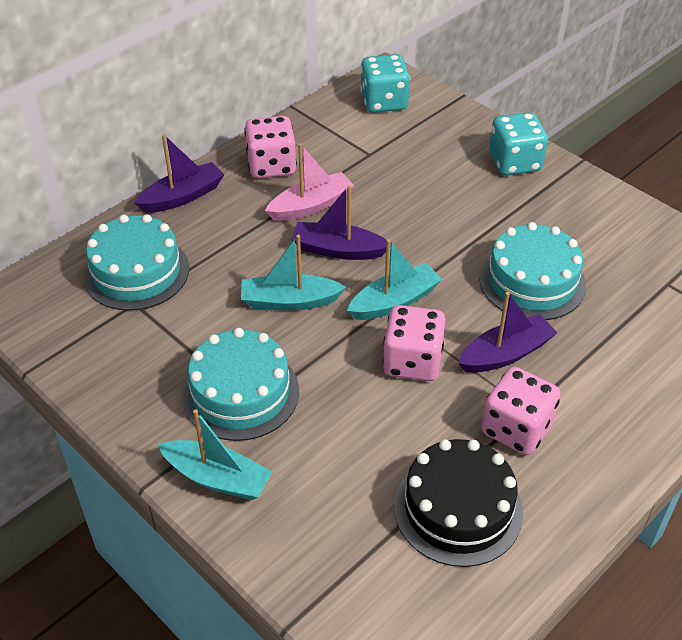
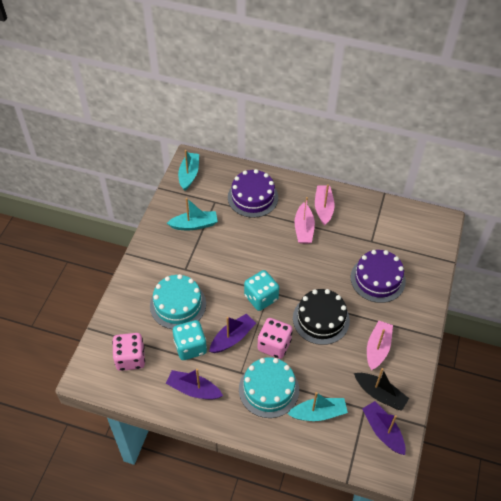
black boat: none = 0 -> [354,368,409,411] = 1
pink boat: [265,143,354,221] = 1 -> [294,197,315,244] [315,184,335,226] [367,321,393,370] = 3
pink dice: [244,116,297,178] [383,305,446,381] [481,367,561,455] = 3 -> [112,333,145,371] [258,318,293,359] = 2
purple cake: none = 0 -> [228,169,278,218] [351,250,406,303] = 2
turquoise cake: [83,214,189,311] [182,328,299,441] [479,222,586,320] = 3 -> [150,274,206,329] [239,357,299,418] = 2

